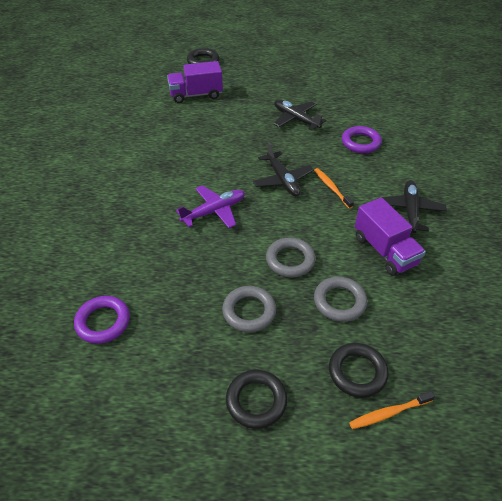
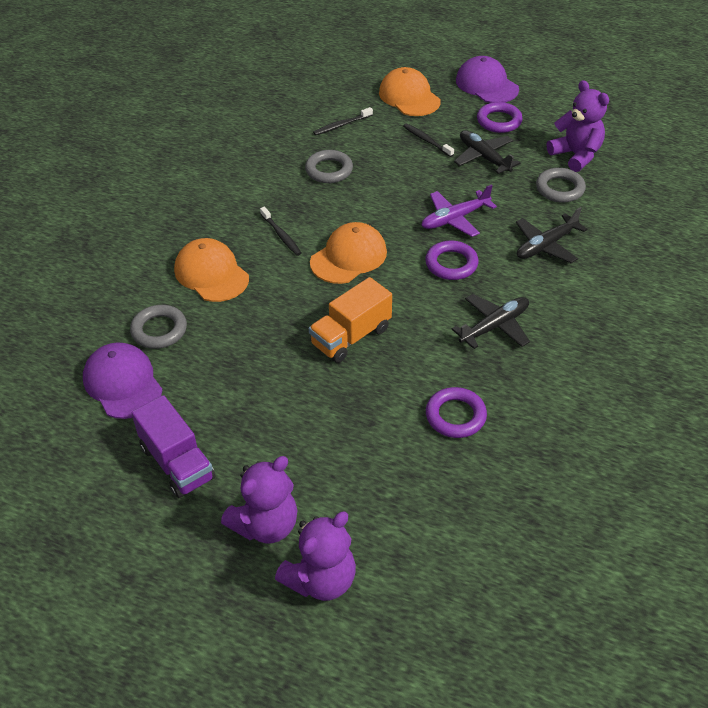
black ring: [187,48,219,64] [226,370,287,429] [329,343,389,398] = 3 -> none = 0
black toothbrush: none = 0 -> [260,207,302,256] [313,107,373,135] [403,123,454,157] = 3
orange cap: none = 0 -> [174,238,249,302] [310,222,387,284] [379,67,441,116] = 3
orange toothbrush: [314,168,354,209] [349,391,435,429] = 2 -> none = 0
orange truck: none = 0 -> [309,277,392,363] = 1
purple cap: none = 0 -> [83,342,163,419] [456,56,519,103] = 2
purple ring: [74,296,130,344] [342,126,382,153] = 2 -> [425,240,479,280] [426,387,487,438] [477,102,523,133] = 3
purple teddy bear: none = 0 -> [221,456,298,543] [275,512,356,601] [547,80,609,172] = 3
purple truck: [167,61,223,103] [355,197,426,276] = 2 -> [131,395,215,498] = 1

